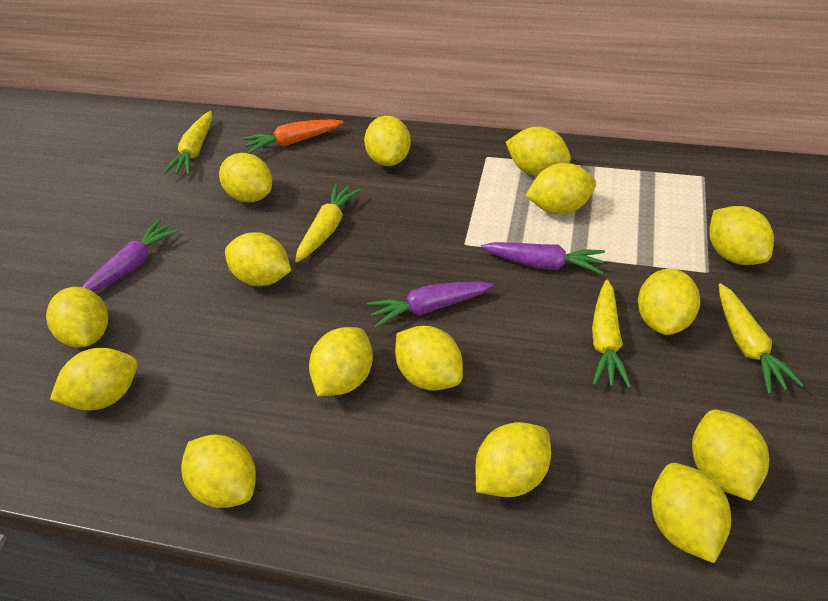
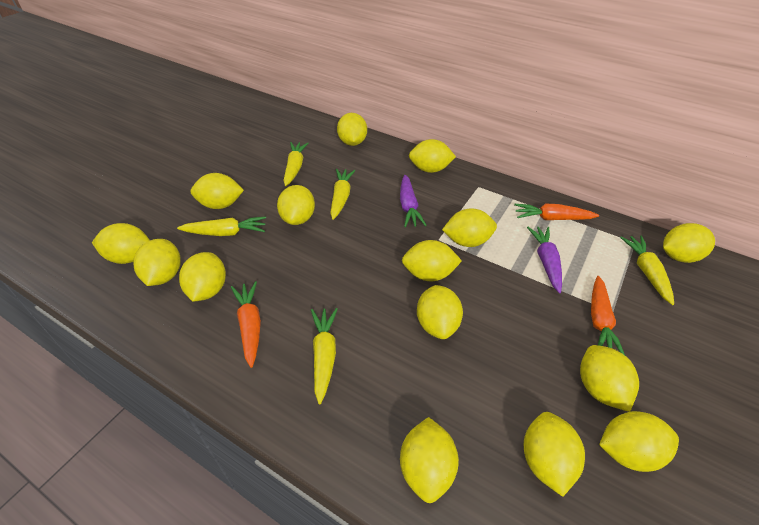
orange carrot: [243,119,344,154] = 1 -> [231,281,261,368] [514,203,599,220] [591,276,625,355] = 3
purple carrot: [82,219,179,292] [367,282,494,328] [481,242,605,274] = 3 -> [400,175,426,227] [527,227,562,293] = 2
yellow carrot: [163,111,212,175] [295,183,361,263] [592,279,631,388] [718,283,804,394] = 4 -> [177,216,266,236] [284,142,309,186] [311,308,338,404] [330,169,356,220] [620,236,674,305] = 5

